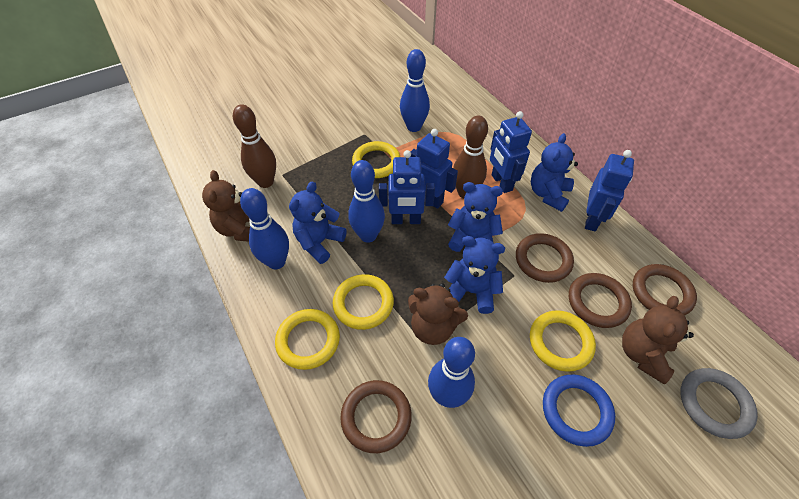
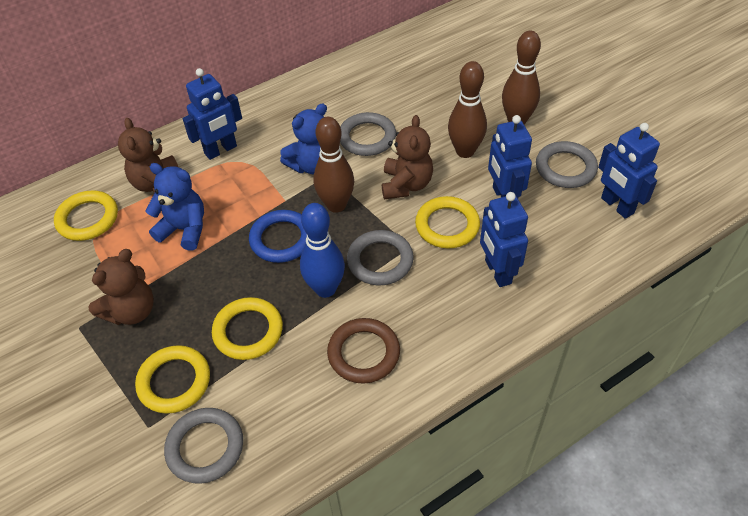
blue bowling pin: [240,188,289,269] [348,160,385,243] [400,49,430,132] [428,337,475,408] = 4 -> [300,203,345,298] = 1
blue teddy bear: [289,181,347,264] [444,236,505,314] [448,182,503,252] [531,133,578,212] = 4 -> [146,163,204,251] [280,103,327,174] = 2
brown bowling pin: [233,104,276,188] [453,116,488,199] = 2 -> [313,117,354,213] [448,61,487,158] [502,31,541,125] = 3
brown ring: [340,380,412,453] [516,233,574,283] [569,273,632,328] [633,264,697,316] = 4 -> [327,318,400,384] = 1
grey ring: [680,368,758,439] = 1 -> [164,408,243,484] [340,112,396,156] [347,230,414,285] [536,141,598,188] = 4

